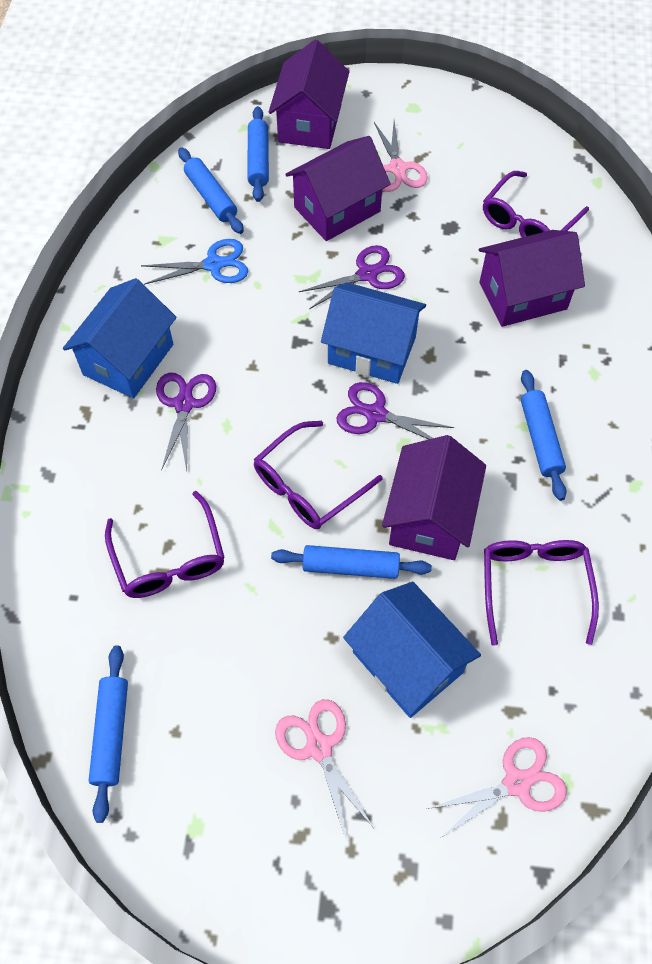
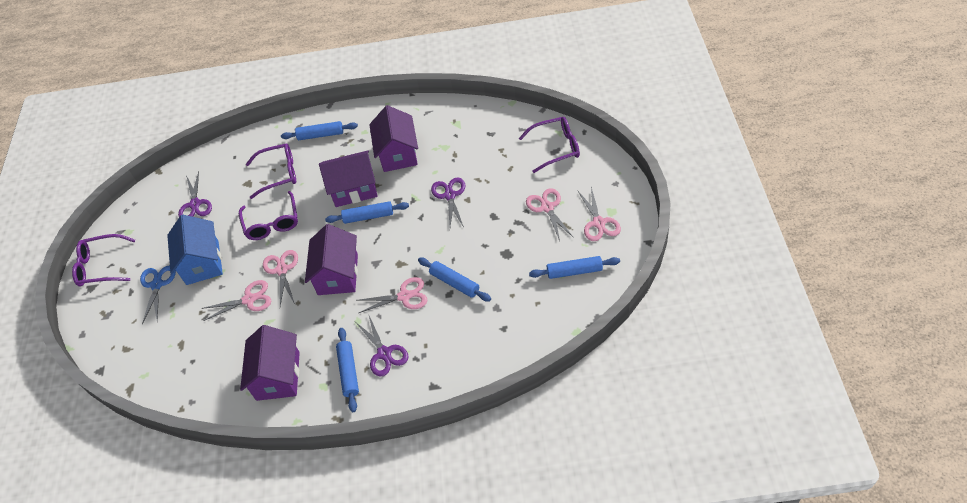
blue house: [63,278,176,399] [321,282,426,384] [343,582,481,718] = 3 -> [167,215,223,285] = 1
pink scissors: [275,699,374,841] [374,121,428,192] [427,737,567,837] = 3 -> [201,280,271,321] [263,250,298,306] [359,277,428,313] [526,188,574,241] [577,187,621,241] = 5

